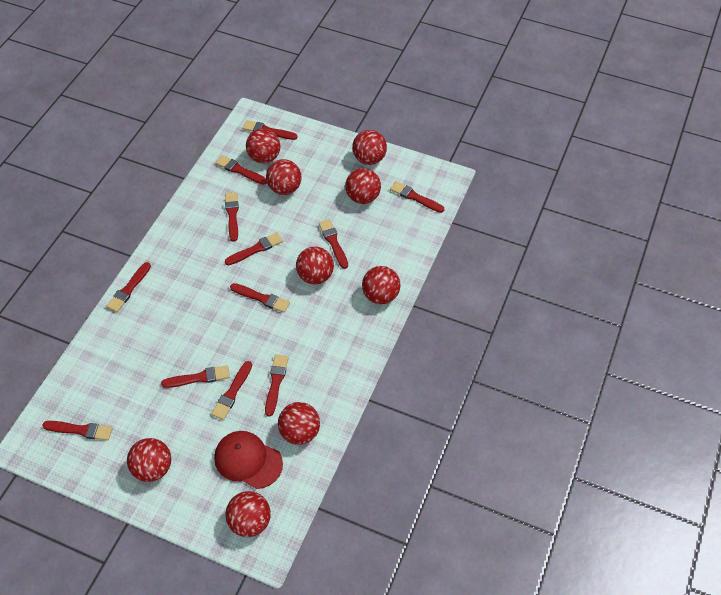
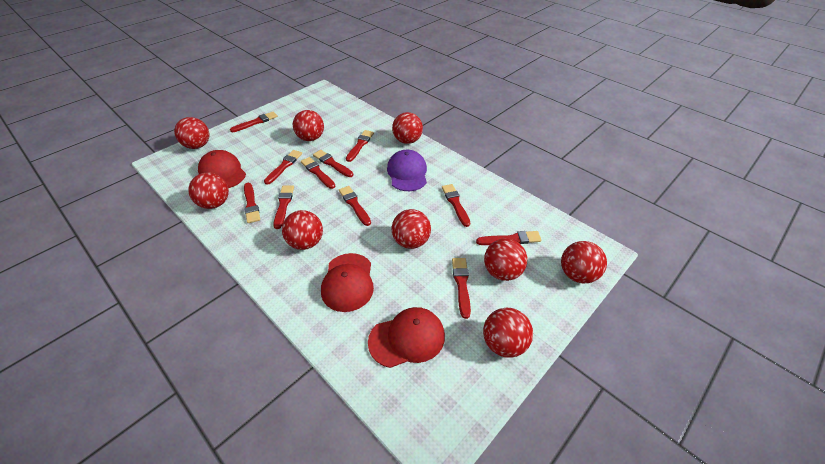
purple cap: none = 0 -> [387,150,427,191] = 1
red brush: [42,421,113,441] [106,262,151,312] [161,365,230,388] [211,361,252,420] [215,155,267,185] [225,192,239,242] [225,232,283,265] [230,283,290,313] [242,120,298,140] [265,355,288,417] [319,219,348,269] [390,181,444,213] = 12 -> [230,111,278,132] [244,183,260,223] [264,150,302,185] [273,185,294,229] [301,157,335,189] [313,150,353,177] [339,186,371,226] [346,130,374,162] [442,184,470,227] [452,258,471,319] [476,231,542,245] = 11
red cap: [214,431,283,489] = 1 -> [198,150,246,188] [321,253,374,312] [368,307,445,368] = 3

